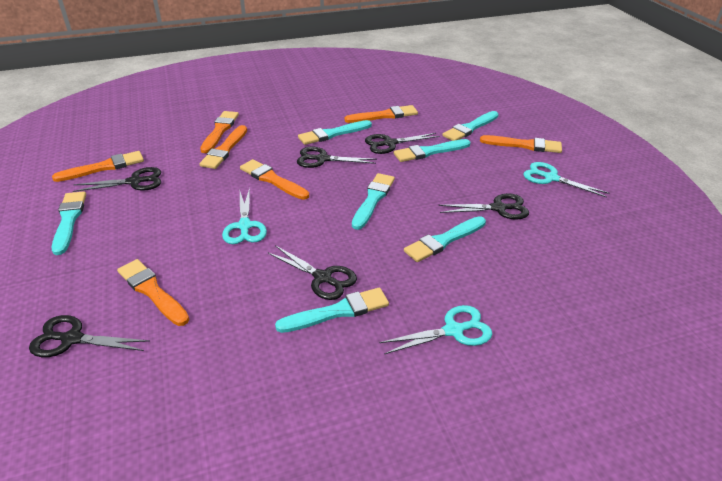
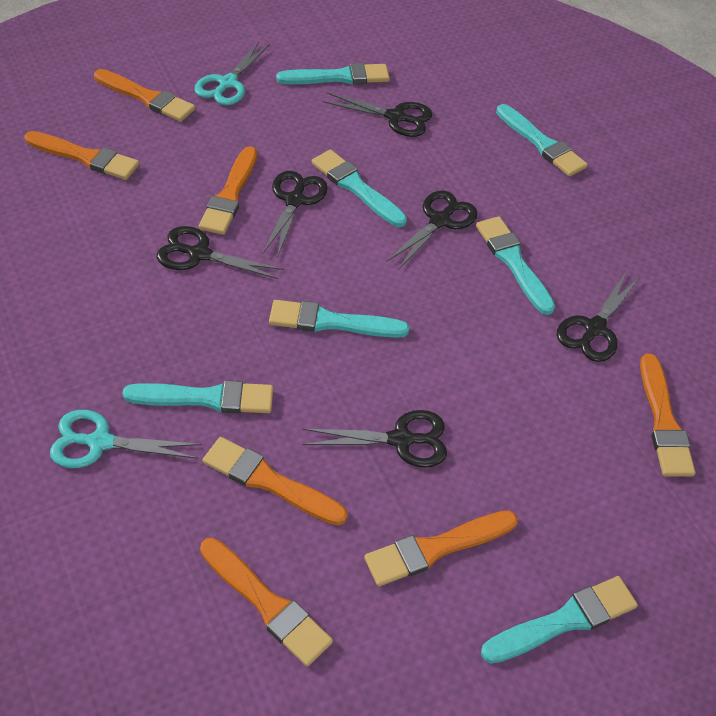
turquoise scissors: [222,188,267,244] [379,305,493,354] [524,162,610,198] = 3 -> [50,410,201,468] [194,42,270,105] = 2

